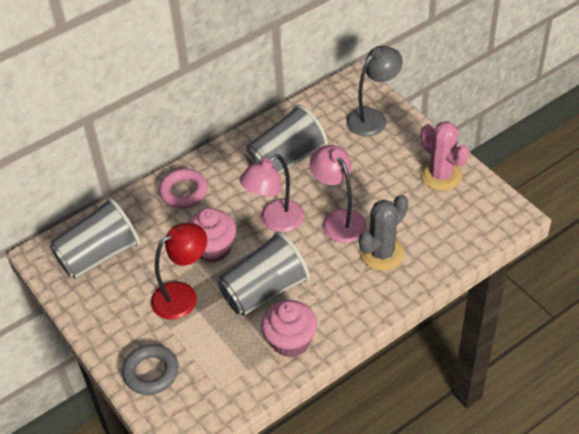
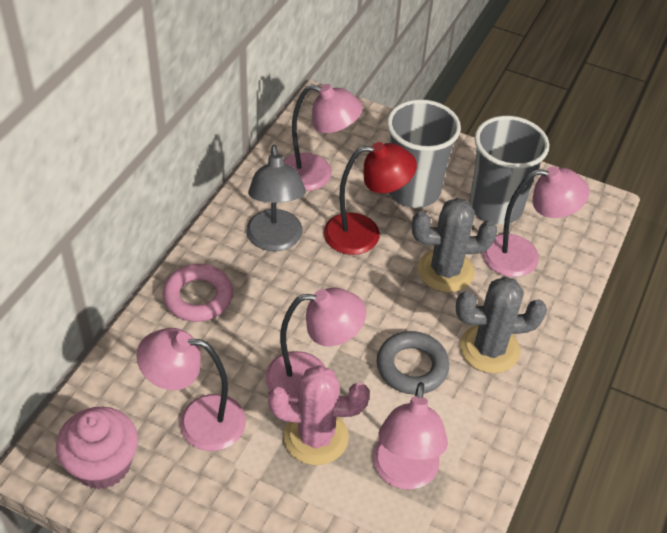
grey cactus: [359,194,408,271] = 1 -> [412,198,497,292] [456,277,547,373] = 2
grey cup: [50,197,140,279] [218,231,310,316] [245,105,328,175] = 3 -> [387,99,461,208] [469,116,549,225] = 2
pink cupcake: [187,208,236,262] [261,300,317,357] = 2 -> [56,407,138,490] = 1
pink lamp: [240,154,304,233] [310,145,366,243] = 2 -> [136,328,246,451] [265,288,366,402] [284,84,363,191] [373,382,448,490] [482,166,589,277] = 5

